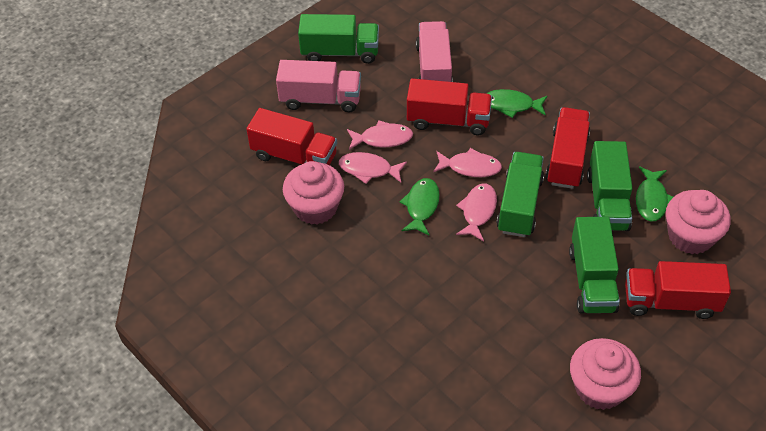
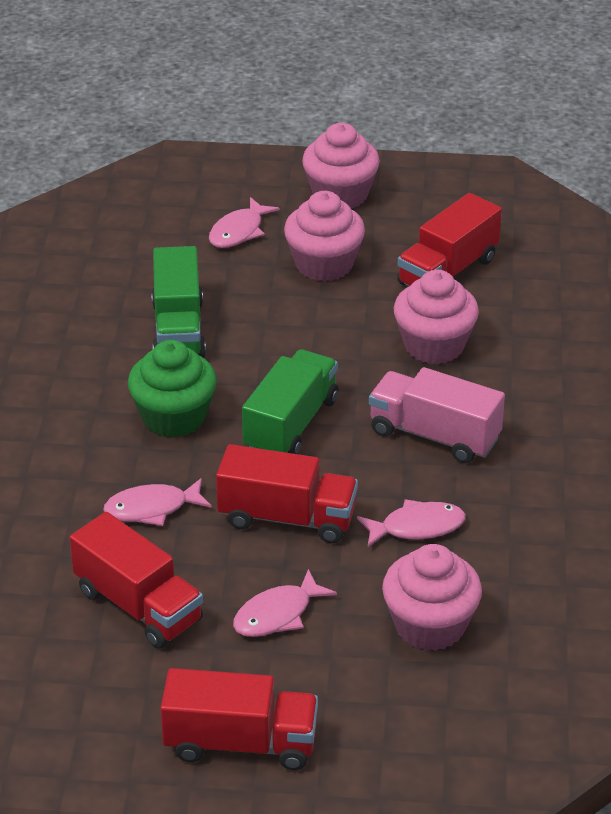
green cupcake: none = 0 -> [128,340,217,438] = 1
green fish: [400,178,440,236] [486,89,547,118] [636,166,673,222] = 3 -> none = 0
green truck: [298,14,379,64] [496,152,544,237] [569,217,620,313] [587,141,633,231] = 4 -> [151,246,206,358] [242,349,339,454] = 2
pink cupcake: [283,161,344,225] [570,338,641,410] [666,190,731,254] = 3 -> [284,191,365,281] [302,123,380,209] [382,544,482,651] [394,270,479,364] = 4
pink truck: [276,60,361,112] [416,21,453,82] = 2 -> [369,367,505,463] = 1

